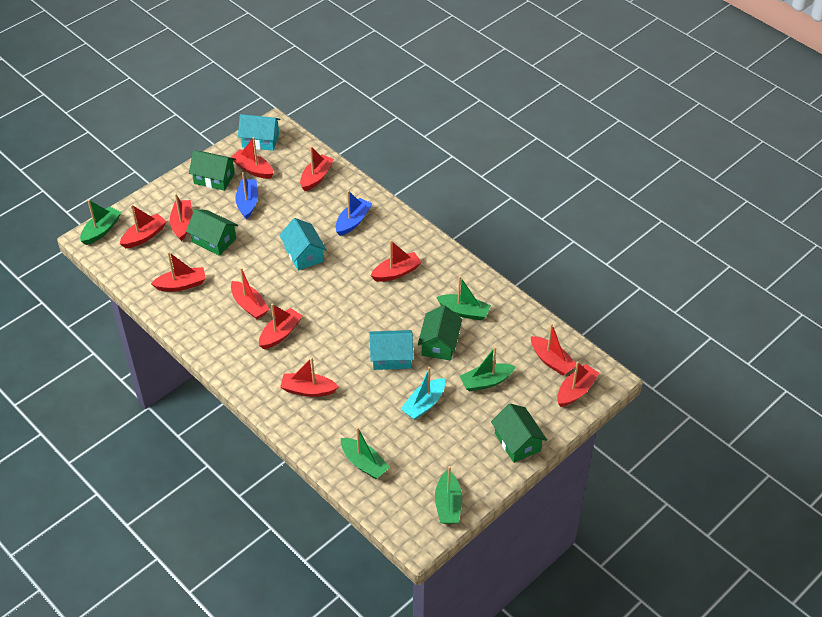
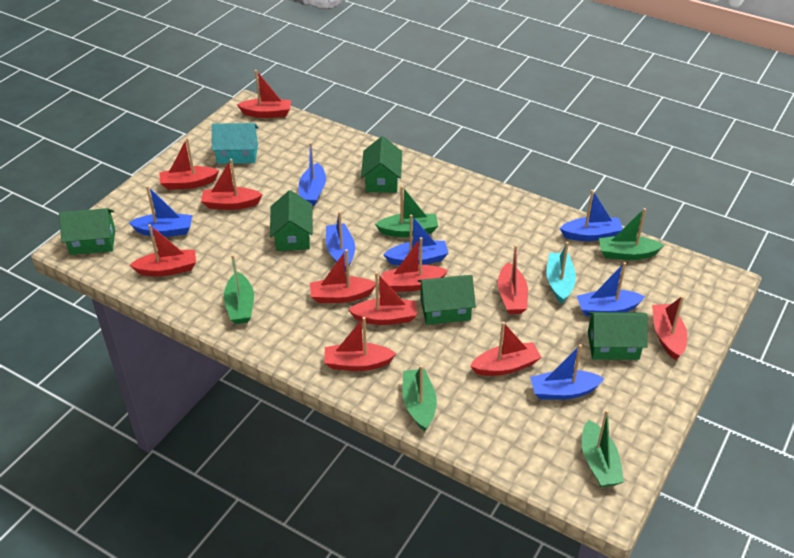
blue boat: [235,172,258,219] [336,190,372,236] = 2 -> [129,186,192,237] [299,142,326,206] [326,211,355,272] [383,214,449,266] [530,344,605,400] [560,190,623,241] [577,262,645,316] = 7
green house: [186,209,238,256] [189,150,236,191] [418,305,462,360] [491,404,547,463] = 4 -> [59,208,115,255] [270,190,313,251] [361,136,402,193] [418,275,476,325] [587,312,648,360] = 5
turquoise house: [238,114,281,151] [279,218,327,271] [370,330,413,370] = 3 -> [212,123,259,164] = 1

